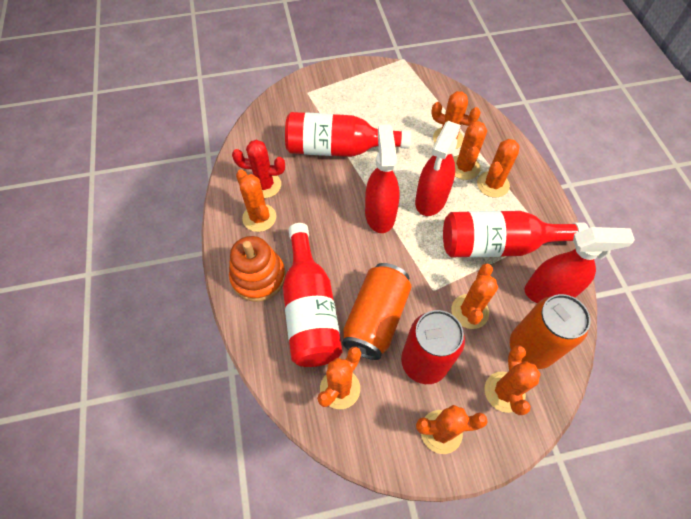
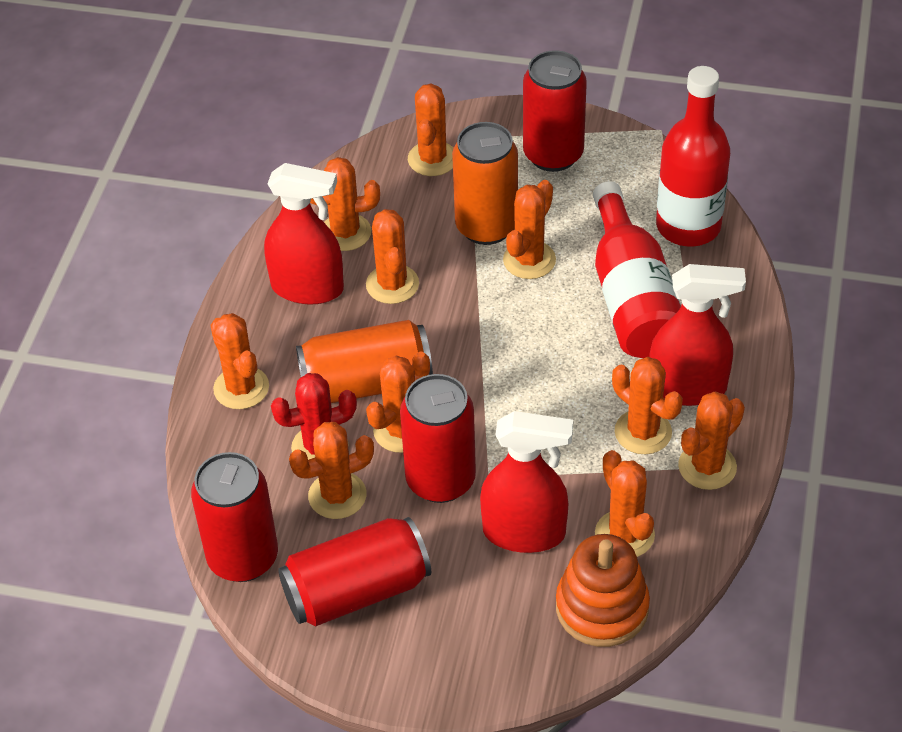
orange cactus: [236,170,276,232] [317,347,361,409] [416,405,488,454] [431,91,481,149] [451,264,498,329] [453,121,487,180] [477,139,520,197] [485,345,541,415] = 8 -> [210,313,269,409] [289,422,374,519] [310,157,380,251] [366,209,419,304] [366,352,430,453] [408,84,453,176] [503,180,556,279] [595,450,655,557] [612,357,683,454] [678,391,745,490] = 10
red bottle: [283,223,342,367] [285,112,411,157] [443,211,589,258] = 3 -> [593,181,681,358] [656,66,730,247] = 2
red can: [401,310,465,384] = 1 -> [191,452,278,582] [278,517,431,627] [400,374,476,503] [523,50,587,172] = 4

